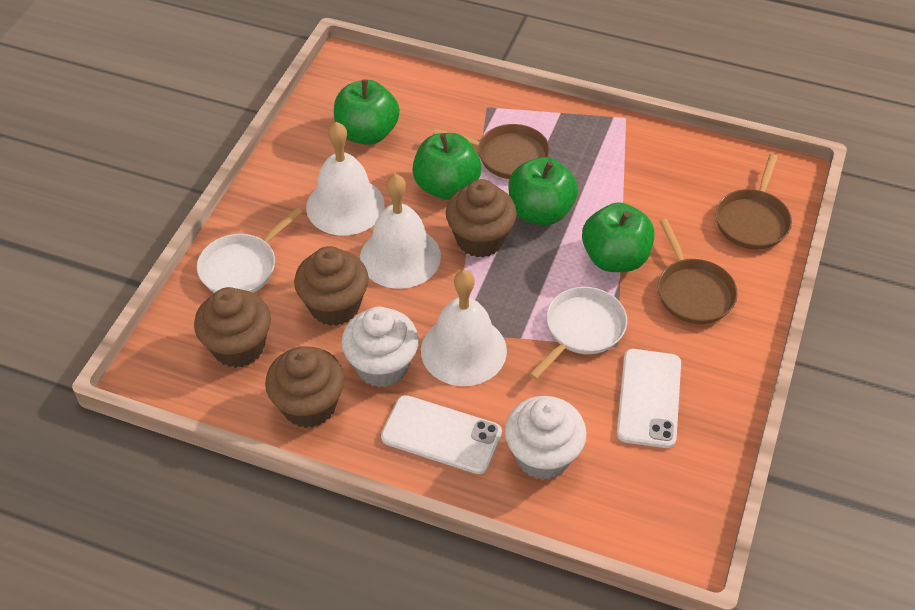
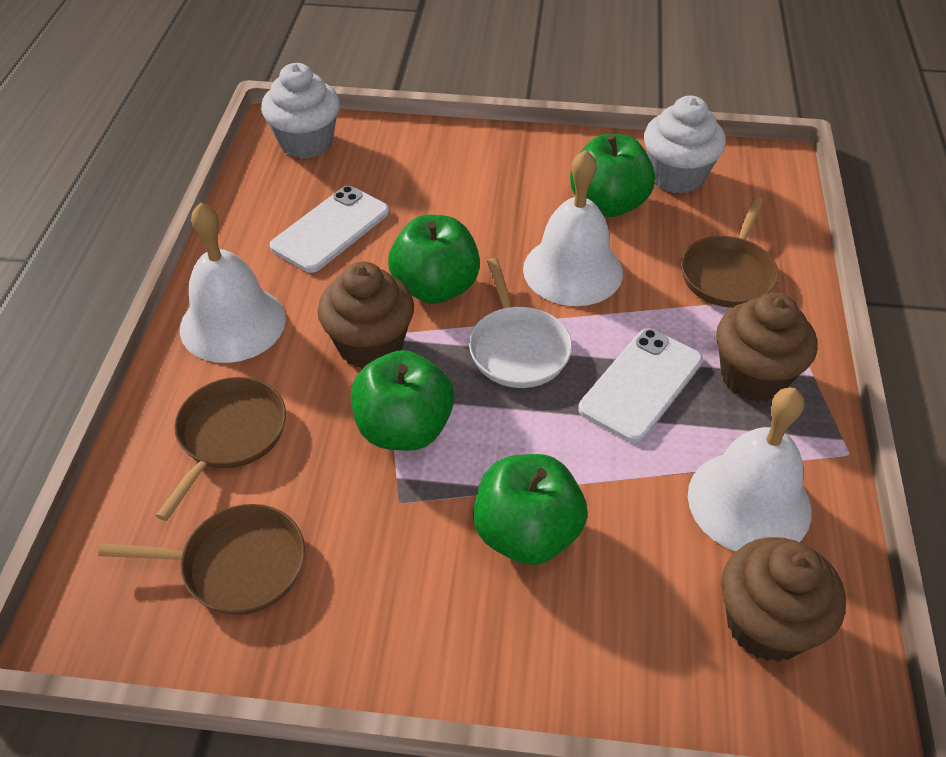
brown cupcake: [194,287,271,368] [265,346,345,428] [294,246,369,326] [446,179,517,257] = 4 -> [318,261,414,369] [716,293,817,402] [721,537,846,662] = 3
white pan: [197,207,303,293] [529,287,627,380] = 2 -> [469,258,572,388] = 1

